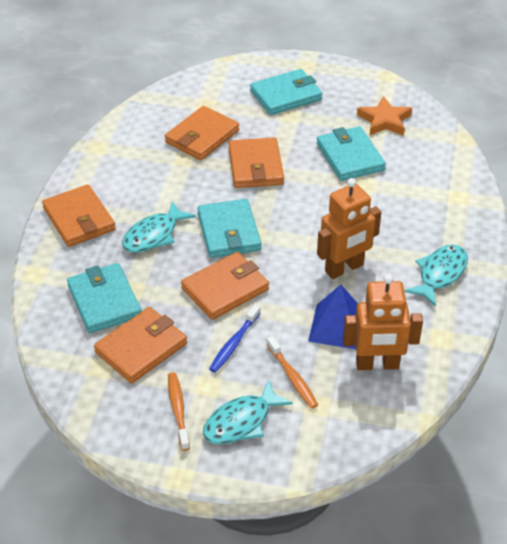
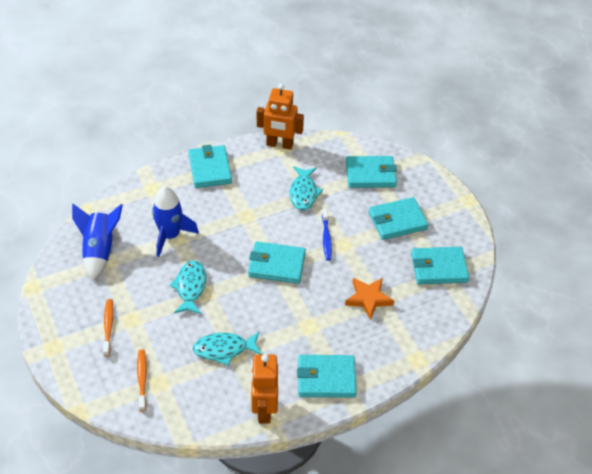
blue pyramid: [308,285,358,349] = 1 -> none = 0
blue rocket: none = 0 -> [72,204,123,281] [152,186,199,257] = 2
orange wallet: [42,184,116,247] [94,307,187,383] [165,106,239,160] [181,252,269,320] [229,137,284,188] = 5 -> none = 0
turquoise wallet: [67,263,142,333] [197,199,262,258] [250,69,322,115] [317,126,386,181] = 4 -> [189,145,232,188] [248,241,306,284] [297,355,357,398] [346,156,397,188] [368,197,429,240] [411,247,469,284] = 6

